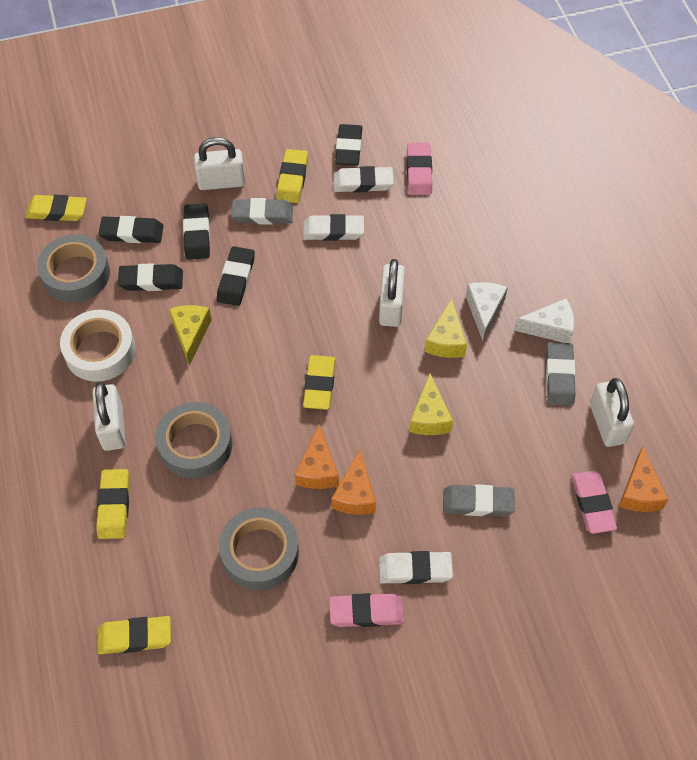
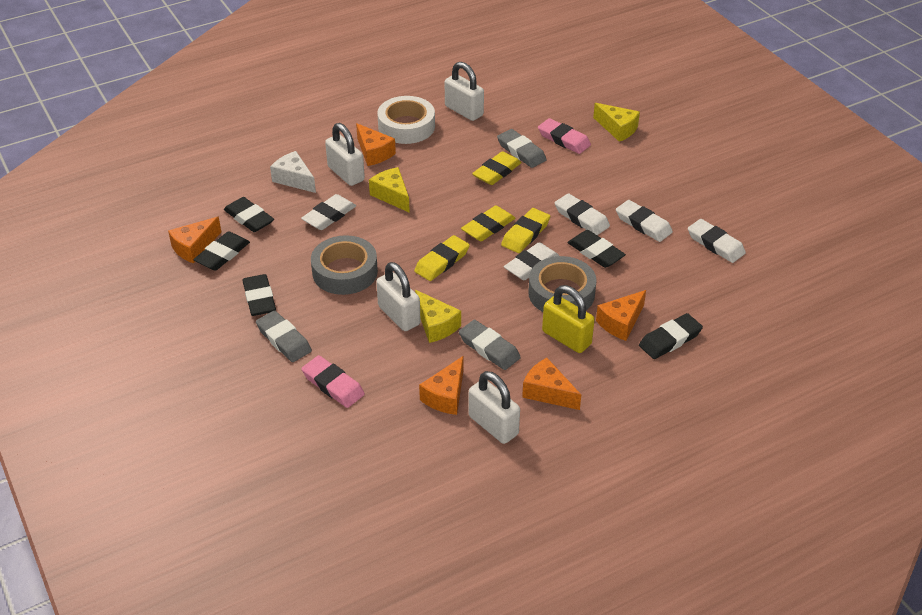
grey tape: [37,234,110,303] [155,402,232,479] [219,508,299,590] = 3 -> [311,235,378,295] [528,256,597,312] = 2
orange cheese: [295,424,339,489] [331,449,376,515] [619,447,668,512] = 3 -> [168,217,221,263] [356,123,396,166] [419,356,463,415] [522,358,581,410] [596,290,646,341] = 5
pink eraser: [329,593,404,627] [407,143,432,195] [571,471,617,534] = 3 -> [301,355,365,408] [538,118,591,154] = 2
white cheese: [466,282,508,341] [514,298,574,343] = 2 -> [270,151,316,193] = 1
white eraser: [303,214,364,241] [334,166,394,193] [379,551,453,584] = 3 -> [301,194,356,230] [504,242,559,280] [555,193,610,235] [616,200,673,242] [688,219,746,263] = 5
yellow eraser: [25,195,87,221] [96,469,130,539] [98,616,171,654] [276,149,308,203] [303,355,336,410] = 5 -> [414,235,470,281] [461,205,515,241] [472,151,522,185] [501,208,550,253] = 4
yellow padlock: none = 0 -> [542,285,595,353] = 1

